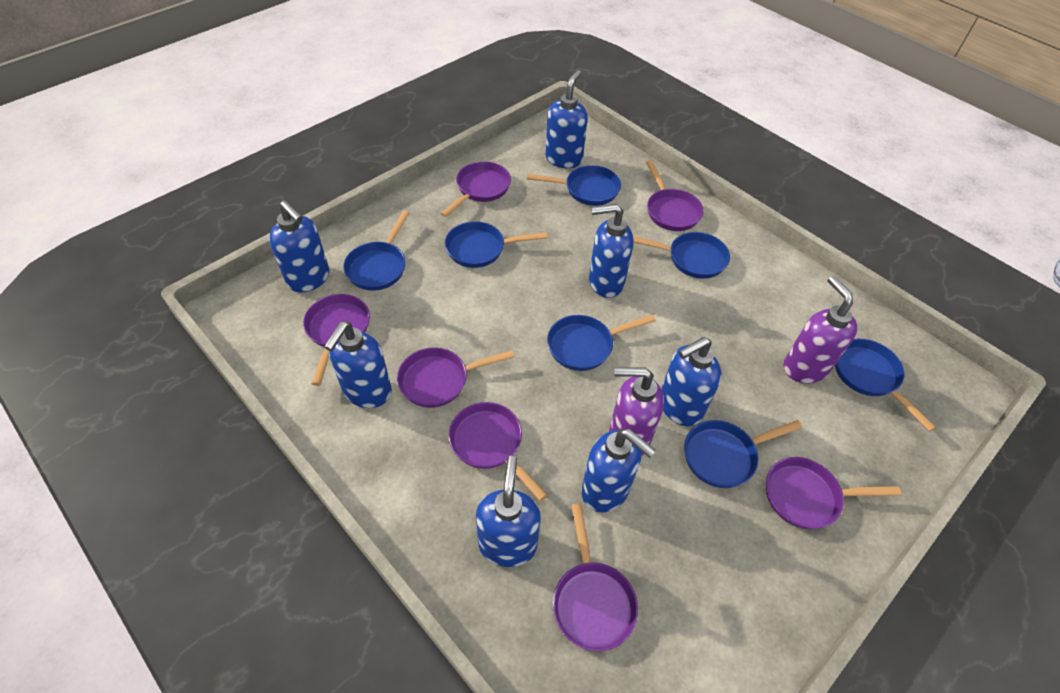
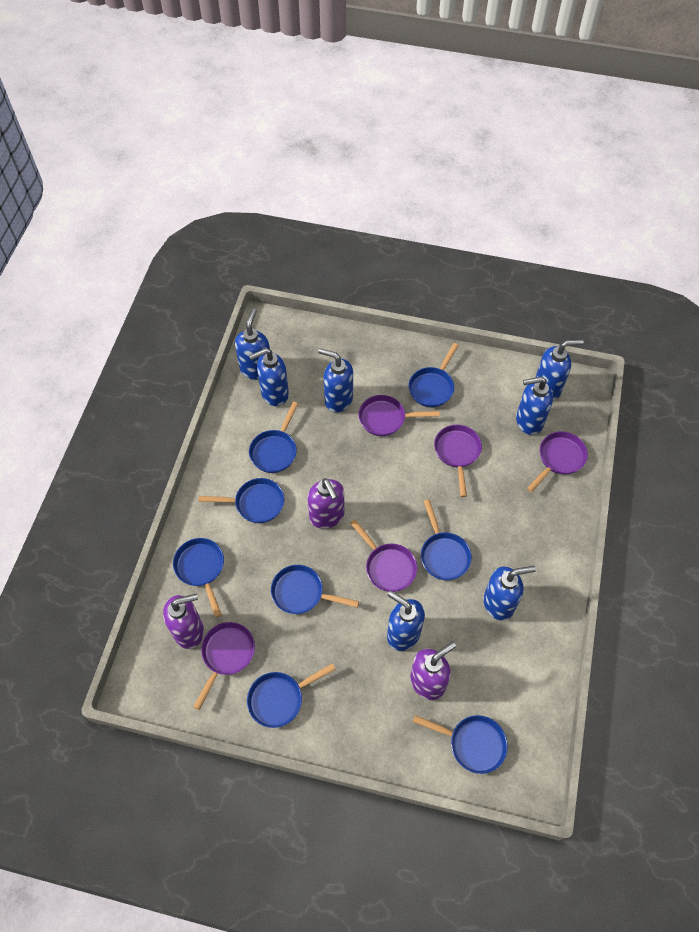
blue pan: [343,211,410,291] [445,221,547,268] [527,165,621,206] [547,315,656,371] [633,232,730,279] [684,420,802,488] [835,339,936,432] = 7 -> [173,538,224,617] [199,478,285,523] [247,663,336,728] [249,402,298,473] [271,565,359,614] [409,343,459,408] [413,715,508,774] [421,499,472,580] = 8
purple pan: [303,294,370,386] [397,347,515,408] [441,161,511,217] [449,402,547,501] [553,503,638,651] [646,160,703,231] [766,457,901,529] = 7 -> [193,622,255,710] [350,519,417,592] [358,395,440,436] [434,425,482,497] [527,431,588,492] = 5
purple soap dispenser: [609,367,664,456] [783,276,858,383] = 2 -> [163,594,204,649] [307,478,345,529] [410,642,456,700] = 3

